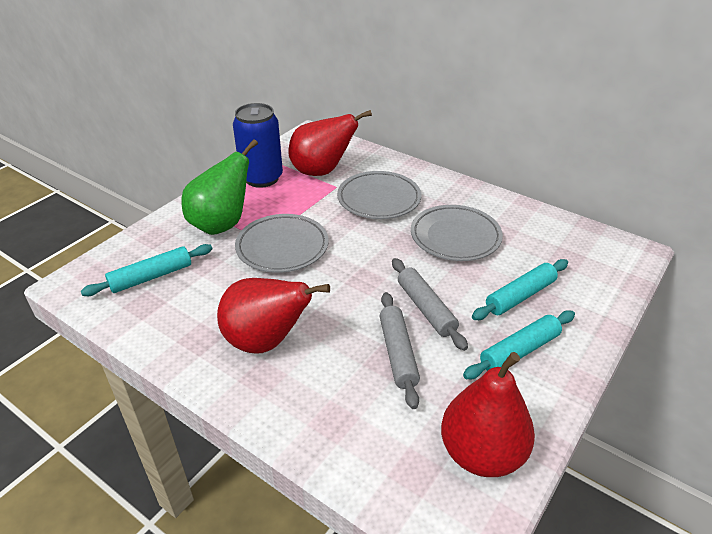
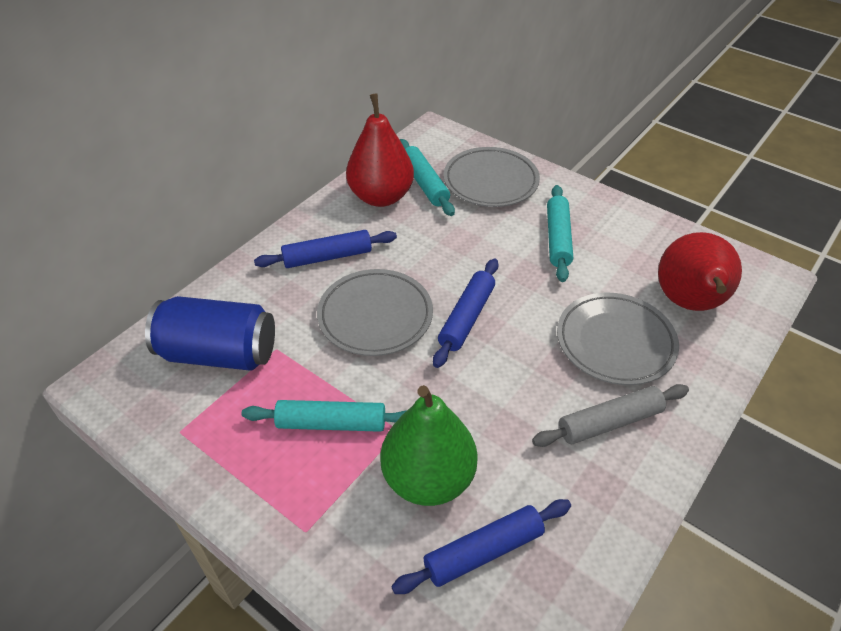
blue rolling pin: none = 0 -> [254,230,397,268] [391,499,571,594] [433,259,498,368] = 3
grey rolling pin: [380,292,420,409] [392,258,468,351] = 2 -> [532,384,689,447] = 1
red pear: [217,278,330,353] [288,110,372,176] [441,352,535,477] = 3 -> [346,93,414,207] [658,232,742,311] = 2

